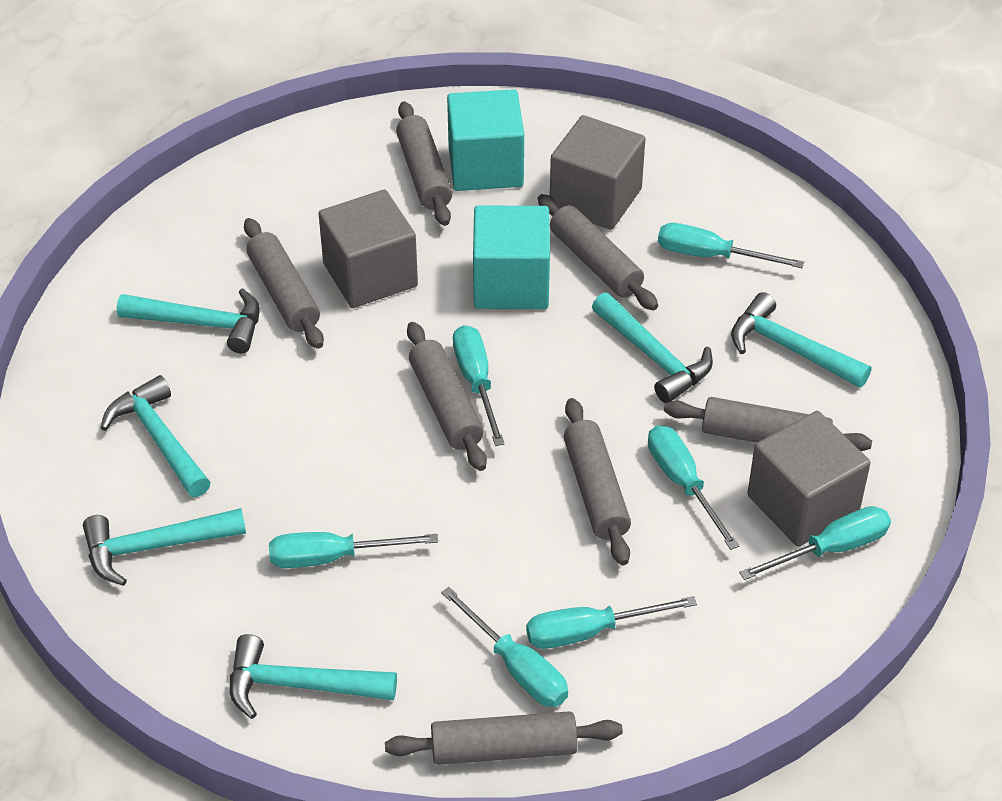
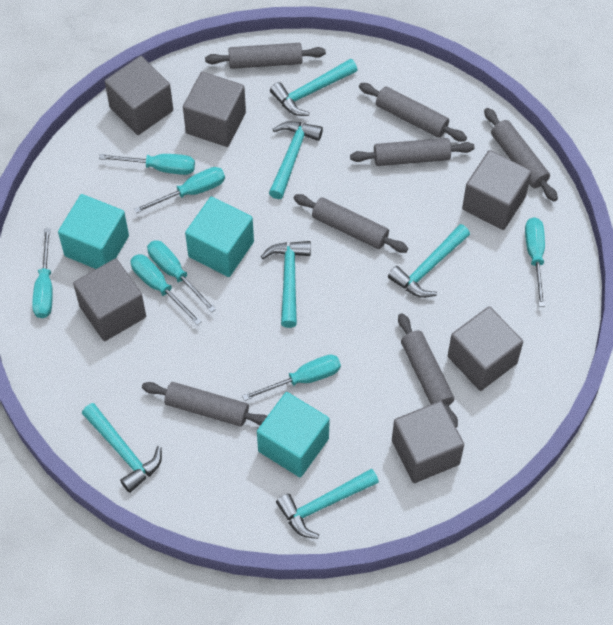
grey cube: [318,190,418,308] [550,115,646,230] [747,411,871,547] = 3 -> [73,258,146,341] [105,56,173,135] [183,72,246,147] [392,401,464,483] [448,306,523,391] [462,150,532,230] = 6
turquoise cube: [447,89,524,191] [473,206,550,309] = 2 -> [58,194,129,269] [185,197,254,277] [257,392,330,477] = 3

